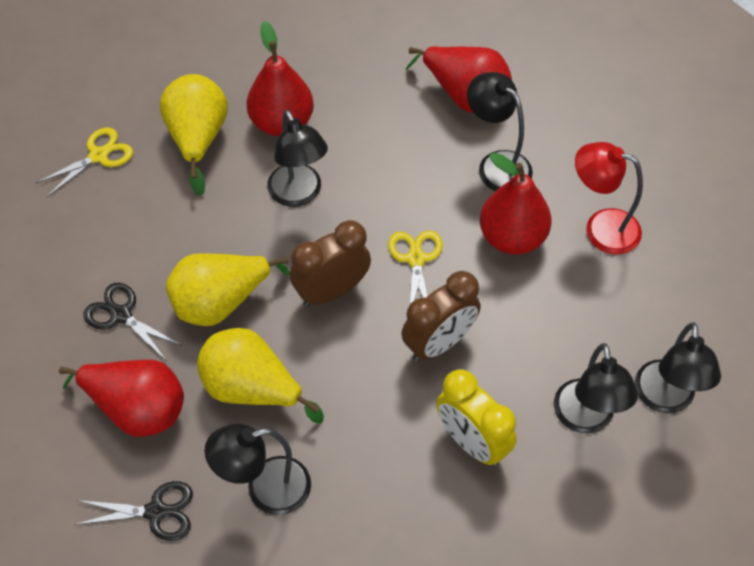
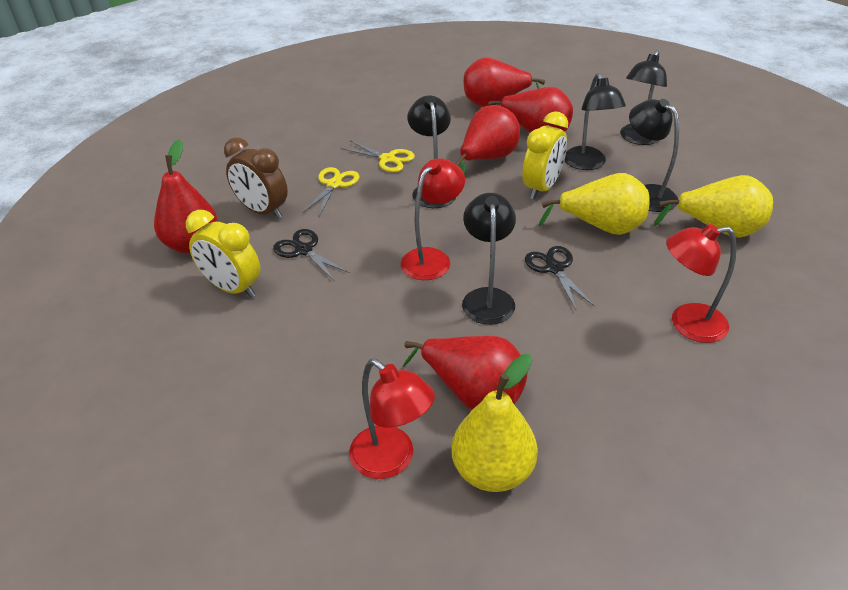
brown clock: [290,220,371,307] [401,271,481,362] = 2 -> [224,137,288,219] = 1
red lamp: [575,142,643,255] = 1 -> [349,359,435,479] [401,158,465,280] [666,224,737,343] = 3
red pear: [59,360,184,437] [247,21,314,136] [406,46,512,113] [480,152,551,255] = 4 -> [154,139,218,253] [403,336,528,410] [455,105,520,175] [464,58,545,107] [488,87,573,133] = 5
yellow clock: [436,369,517,466] = 1 -> [186,210,260,298] [522,112,568,199] = 2

